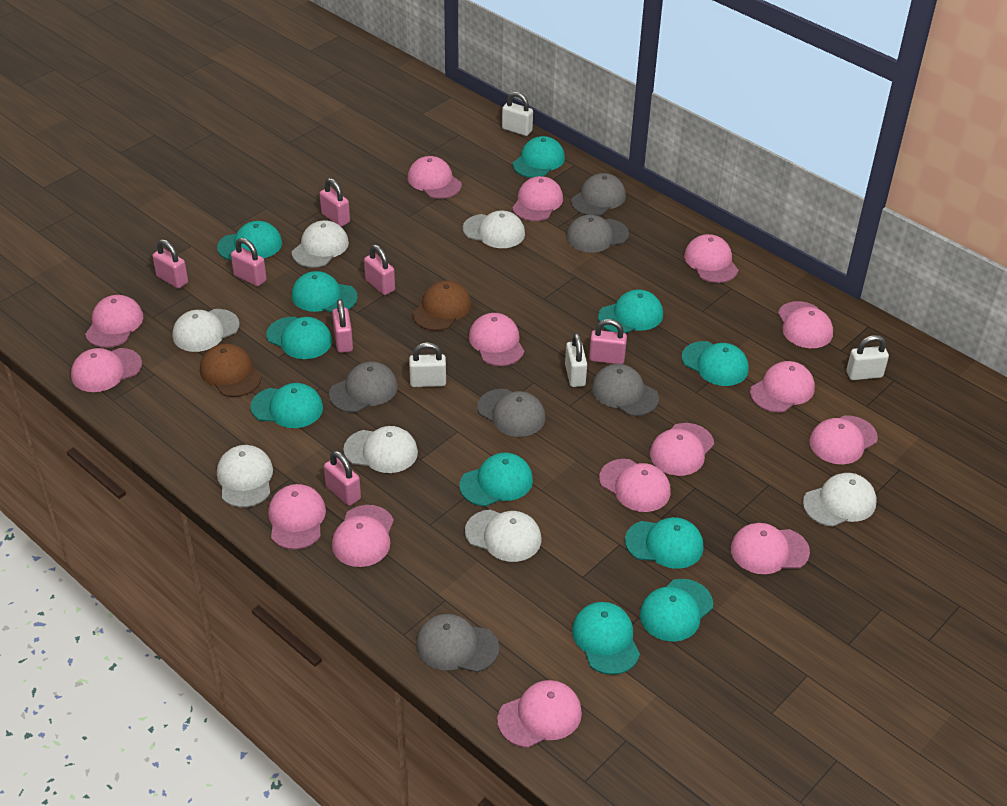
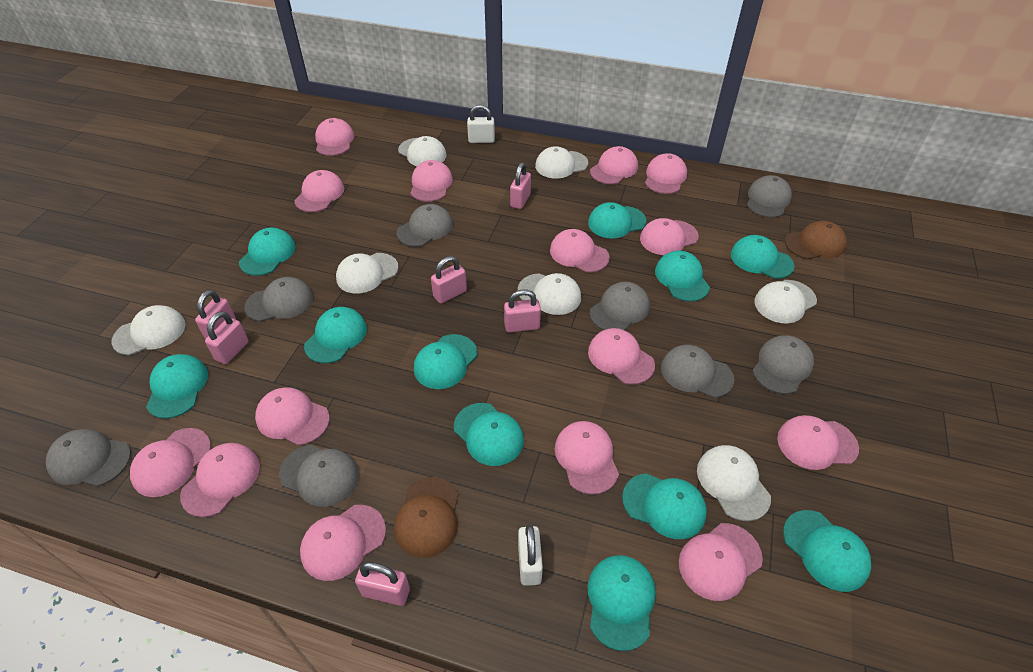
grey cap: [329,362,398,413] [416,614,499,672] [477,389,545,437] [566,215,629,253] [571,173,626,216] [592,364,659,416] = 6 -> [46,429,131,487] [244,277,313,322] [279,445,359,507] [397,204,453,247] [590,282,650,330] [661,345,734,398] [747,175,792,218] [753,335,814,394] = 8
pink padlock: [153,239,188,289] [231,238,267,287] [320,178,350,227] [324,451,361,506] [332,299,353,353] [364,245,395,295] [589,319,627,364] = 7 -> [195,290,236,339] [205,311,249,364] [355,562,410,606] [431,256,467,304] [504,289,541,333] [510,162,531,209] = 6
white padlock: [409,342,446,387] [502,92,533,136] [565,333,587,387] [846,335,889,380] = 4 -> [467,105,495,143] [518,524,543,586] = 2

